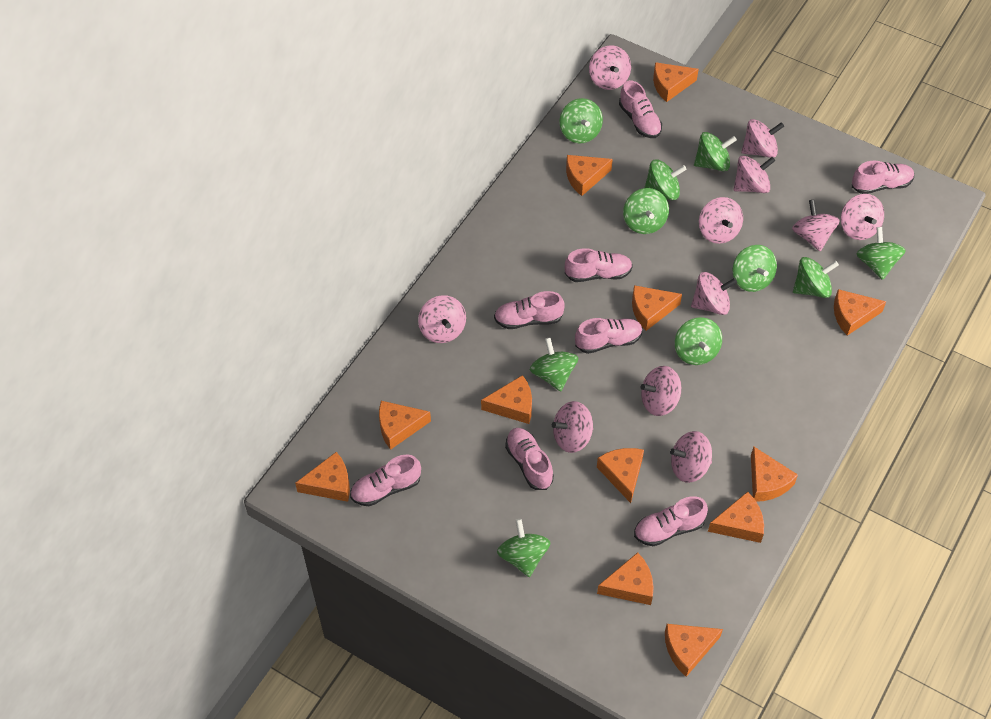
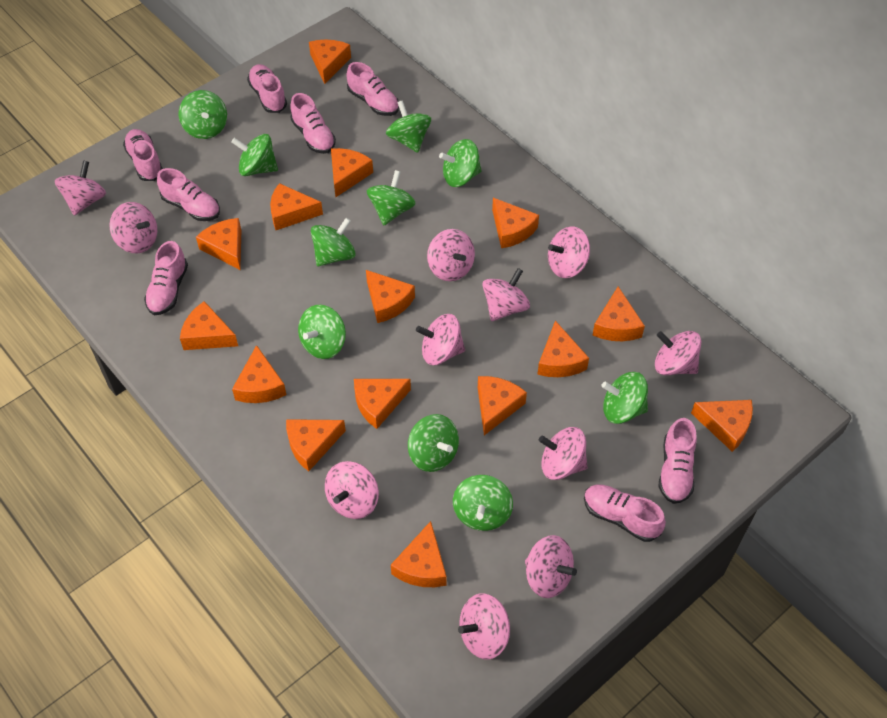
orange cheese: [295,452,350,502] [379,401,431,450] [481,375,532,424] [566,155,613,196] [597,448,644,503] [597,552,654,605] [632,285,682,331] [653,62,699,102] [665,624,723,677] [708,492,764,543] [751,446,798,502] [834,289,887,336] = 12 -> [180,301,238,350] [196,218,242,270] [232,345,287,403] [270,183,323,230] [286,419,346,471] [309,40,351,84] [331,148,373,197] [354,379,411,429] [366,270,415,323] [391,521,447,587] [478,376,527,435] [492,198,539,248] [537,321,589,377] [592,286,645,341] [691,400,753,452] = 15

